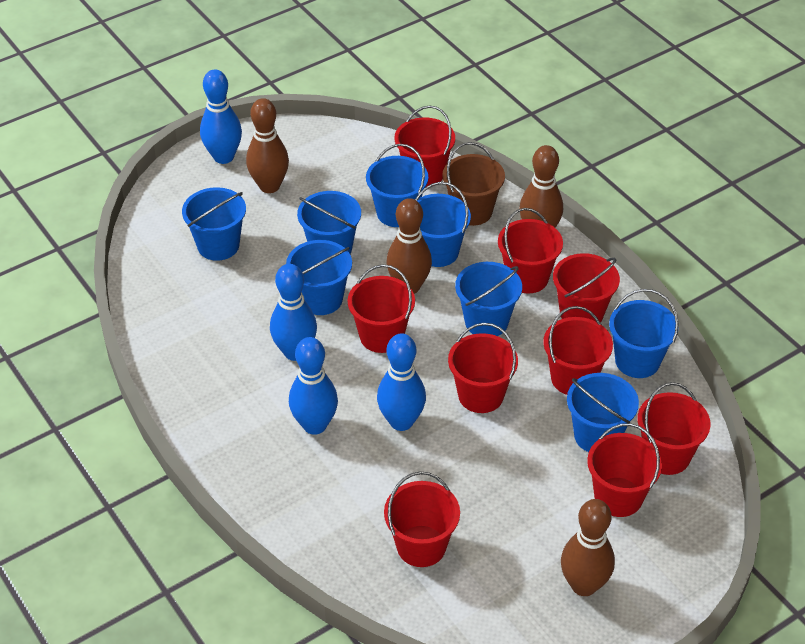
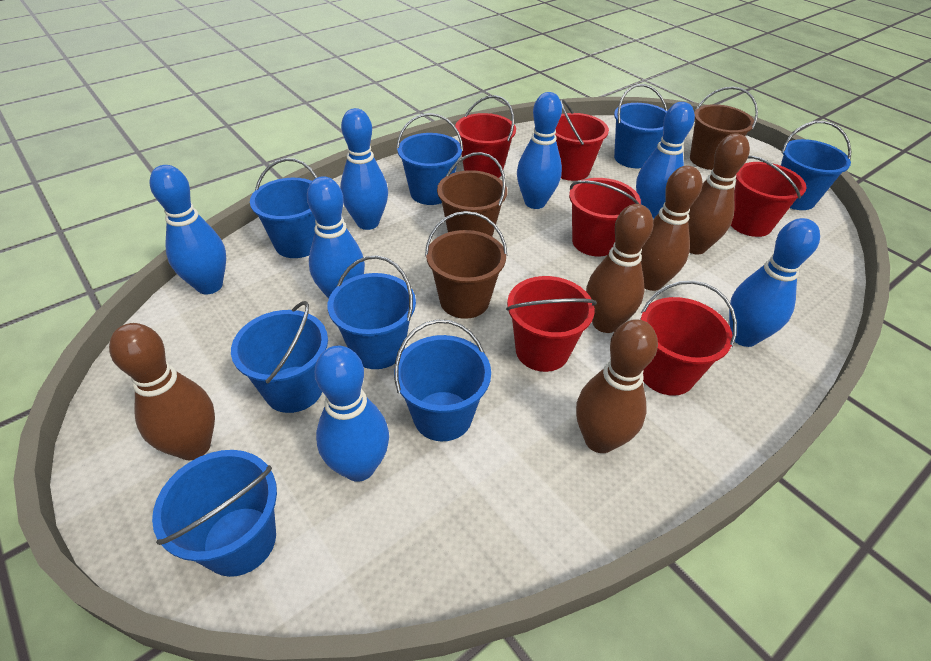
blue bowling pin: [200,70,242,164] [270,264,317,361] [289,337,338,435] [377,333,426,431] = 4 -> [150,165,226,294] [307,176,365,299] [315,345,389,482] [340,108,388,230] [517,92,562,209] [636,102,695,219] [729,218,820,347] = 7
brown bowling pin: [246,98,289,193] [387,198,432,294] [519,145,563,228] [561,499,615,596] = 4 -> [109,323,215,460] [576,319,658,453] [586,204,653,333] [641,166,702,291] [688,133,750,254] = 5
brown bucket: [442,142,505,226] = 1 -> [425,211,507,319] [437,152,507,236] [690,87,758,170] = 3
red bucket: [348,265,415,353] [384,471,460,567] [395,105,455,187] [448,323,518,413] [498,208,563,294] [543,306,613,395] [553,253,620,323] [587,423,662,517] [637,382,711,475] = 9 -> [455,95,516,178] [506,276,597,372] [555,99,609,181] [569,178,641,256] [640,281,737,396] [731,156,807,237] = 6

